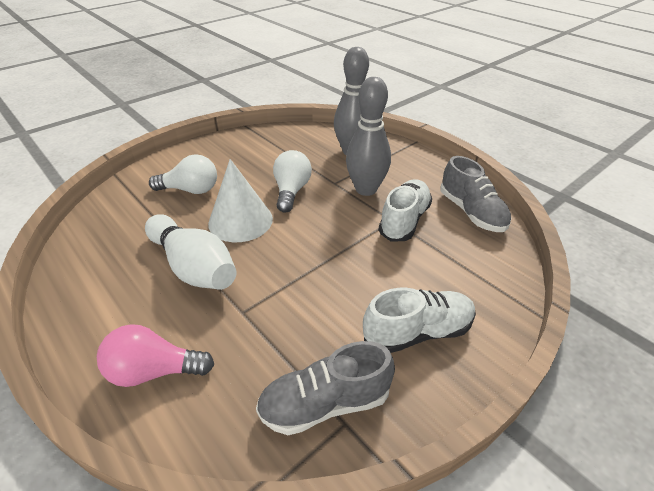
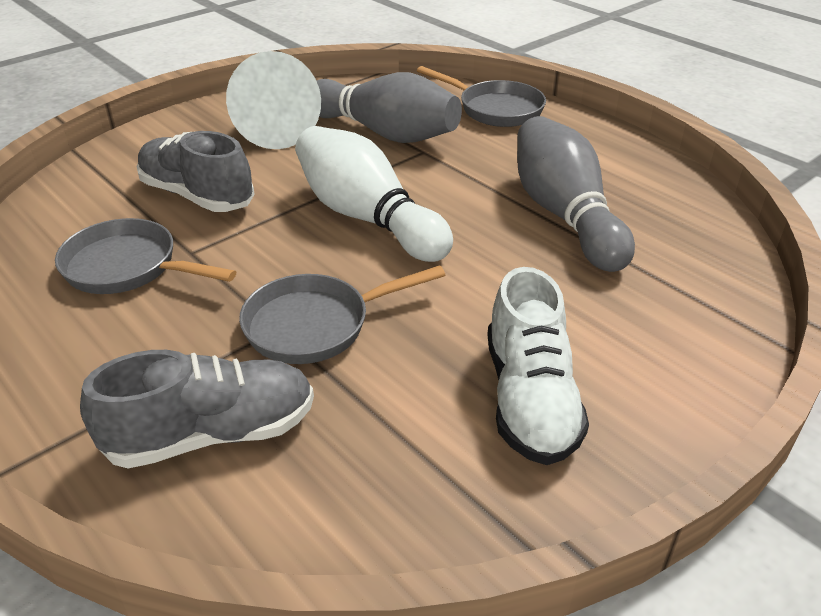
grey pan: none = 0 -> [55,218,236,294] [239,265,445,364] [417,66,546,127] = 3
pink light bulb: [97,324,214,387] = 1 -> none = 0
white light bulb: [149,155,217,194] [273,150,312,213] = 2 -> none = 0
white shoe: [363,288,476,353] [378,179,432,242] = 2 -> [487,267,589,465] = 1

